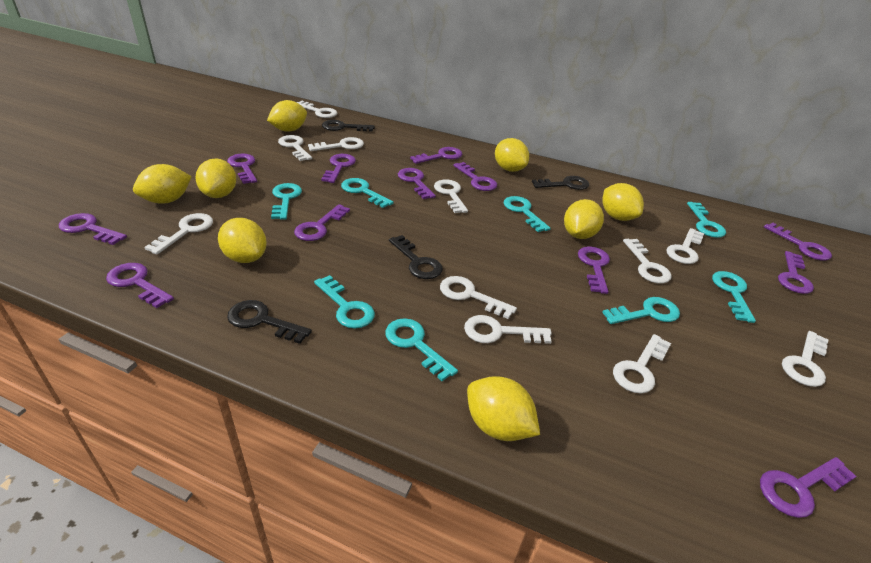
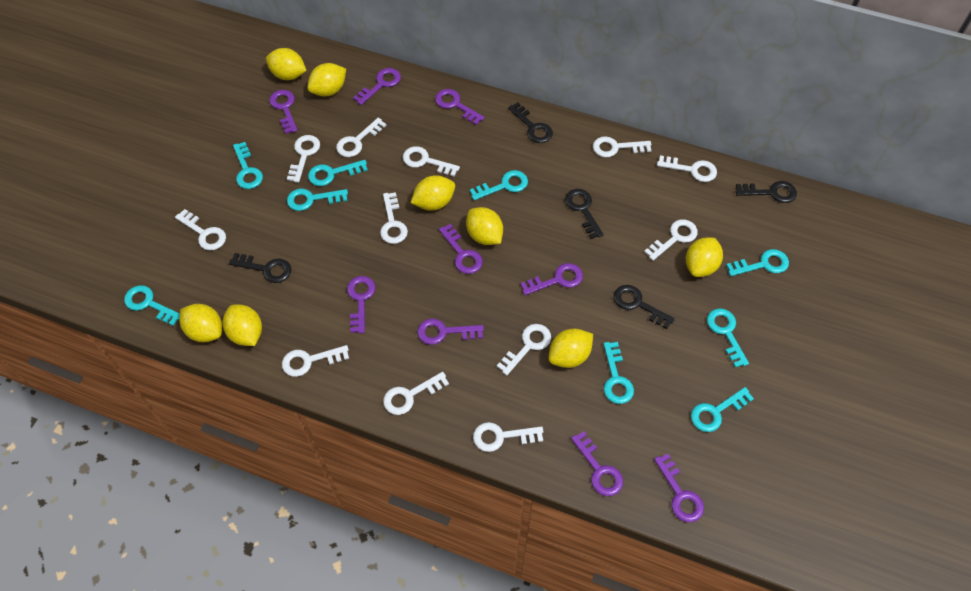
black key: [227,300,312,344] [322,120,375,132] [389,235,443,279] [532,176,589,190] = 4 -> [229,253,291,283] [508,102,553,143] [565,189,604,239] [614,285,675,329] [736,181,797,203] = 5
purple key: [59,213,127,245] [106,263,174,308] [227,153,257,184] [294,204,350,241] [321,154,356,183] [398,168,436,199] [410,147,462,164] [453,162,497,191] [578,247,610,294] [760,457,857,518] [764,223,832,261] [778,251,814,294] = 12 -> [269,90,298,134] [347,276,375,333] [353,68,401,105] [417,319,484,345] [435,89,484,125] [439,224,483,274] [520,263,583,295] [571,431,623,496] [654,454,704,522] = 9
turquoise key: [271,183,302,220] [314,275,375,329] [341,178,394,208] [385,318,458,381] [504,196,551,232] [602,297,680,324] [687,202,726,238] [712,271,756,323] = 8 -> [124,285,180,326] [233,142,263,189] [287,189,348,211] [308,160,368,186] [470,170,528,200] [603,342,634,404] [691,387,754,432] [707,308,749,368] [726,249,789,276] = 9
white key: [144,213,213,255] [278,135,312,161] [297,101,337,118] [308,137,364,151] [434,179,468,213] [440,276,517,319] [464,315,552,344] [613,334,671,394] [623,239,672,284] [666,228,704,264] [782,331,828,387] = 11 -> [175,209,226,250] [282,345,349,377] [287,135,320,183] [336,118,386,157] [380,192,408,244] [383,372,449,415] [403,146,460,177] [473,422,543,452] [497,324,551,376] [593,136,651,157] [644,219,698,261] [657,155,717,182] = 12

